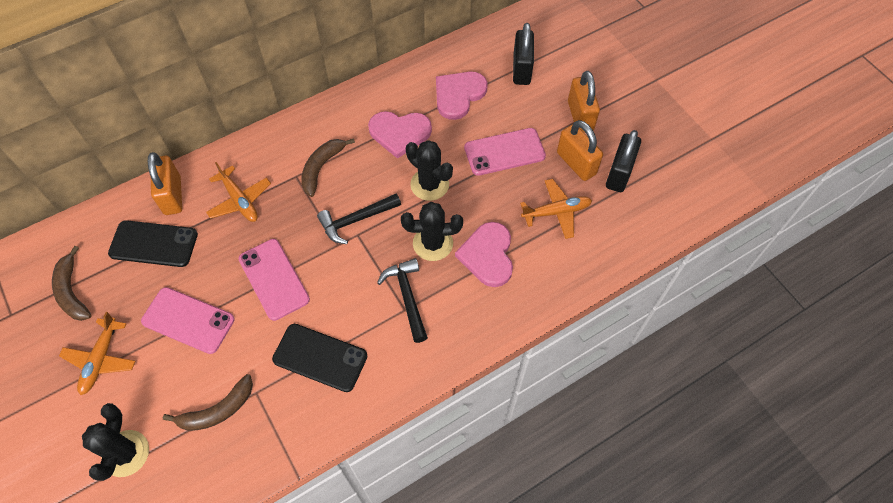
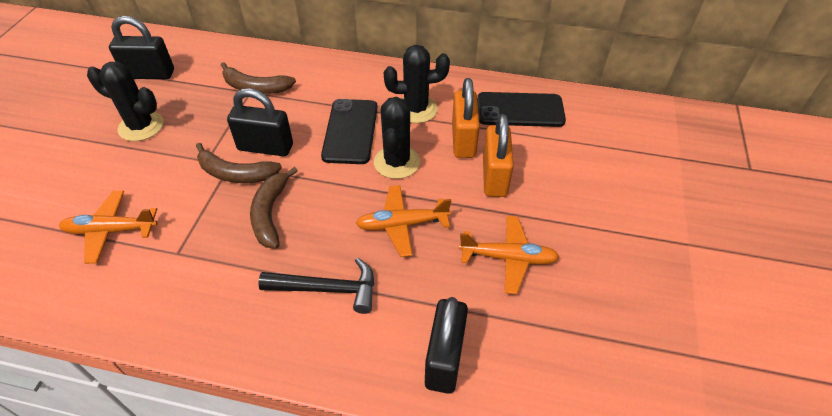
black hammer: [317,194,401,244] [377,258,428,343] = 2 -> [258,258,374,314] = 1
black padlock: [513,23,534,85] [606,130,641,192] = 2 -> [109,16,174,79] [227,88,293,156] [425,297,468,394] = 3
orange padlock: [148,152,182,215] [557,120,603,181] [568,71,600,133] = 3 -> [452,78,480,158] [483,114,514,197] = 2
pink heart: [368,111,432,159] [436,72,488,120] [455,222,513,287] = 3 -> none = 0
pink phone: [141,287,235,354] [239,239,310,321] [464,128,546,176] = 3 -> none = 0

